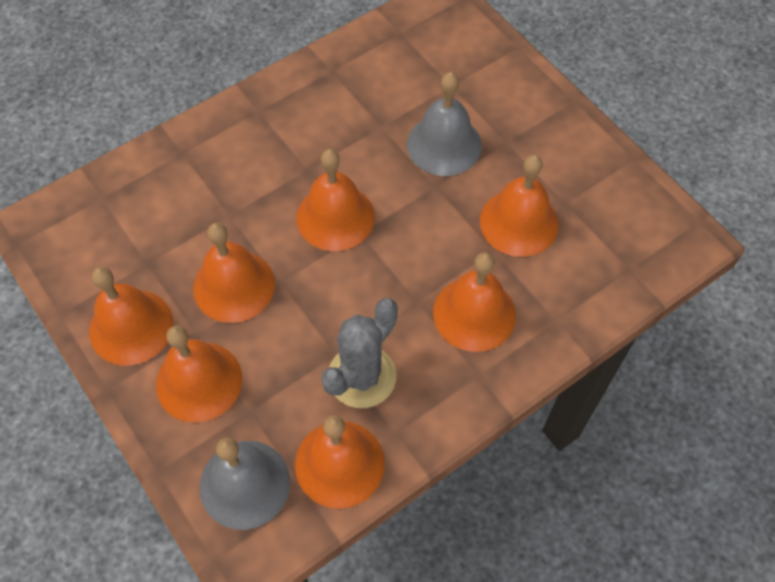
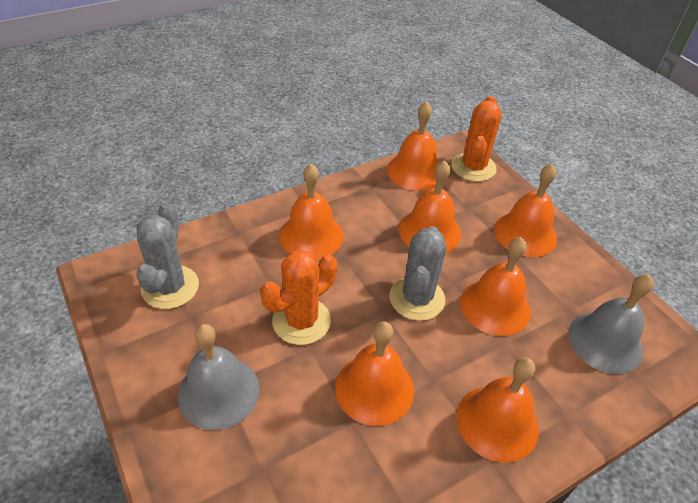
grey cactus: [321,298,398,408] = 1 -> [136,203,199,309] [389,226,446,321] = 2
orange cactus: none = 0 -> [261,249,337,345] [451,96,502,182] = 2

